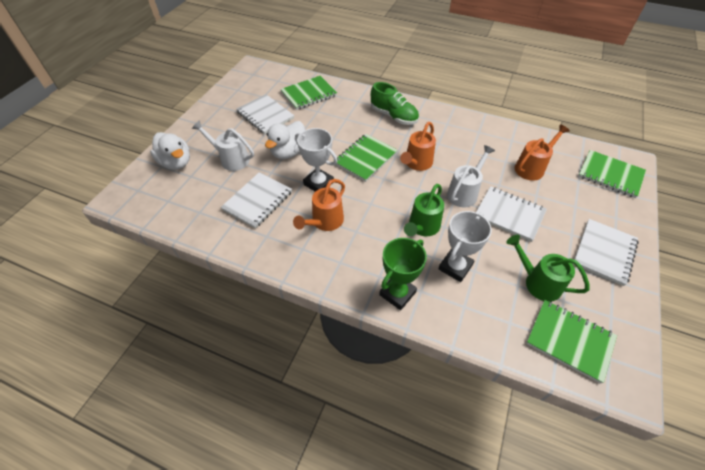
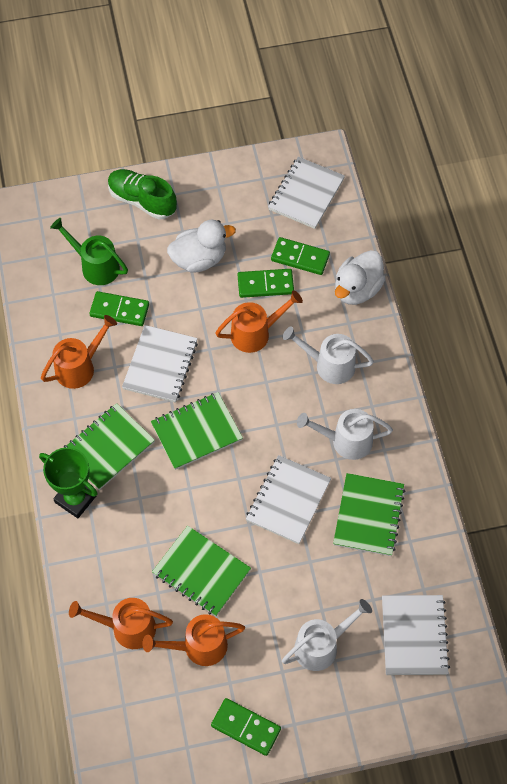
green domino: none = 0 -> [89,291,149,326] [211,698,281,756] [238,269,294,298] [271,237,330,275] = 4
green watering can: [404,184,444,236] [506,235,590,302] = 2 -> [50,218,128,285] = 1
orange watering can: [293,179,345,231] [400,122,436,171] [515,124,570,181] = 3 -> [41,315,117,389] [69,598,173,649] [142,614,245,666] [215,290,303,353] = 4
white trophy: [295,128,338,192] [438,211,492,282] = 2 -> none = 0
white watering can: [192,120,254,171] [447,145,495,208] = 2 -> [282,599,372,671] [283,326,374,384] [297,409,393,460] = 3

